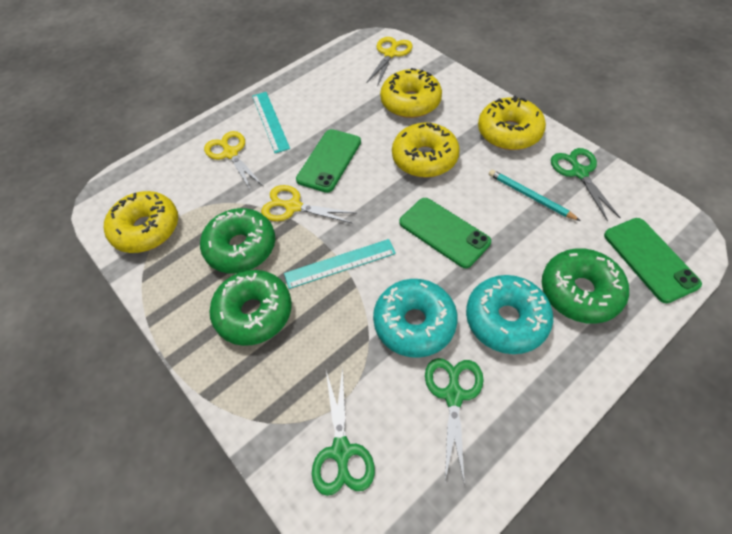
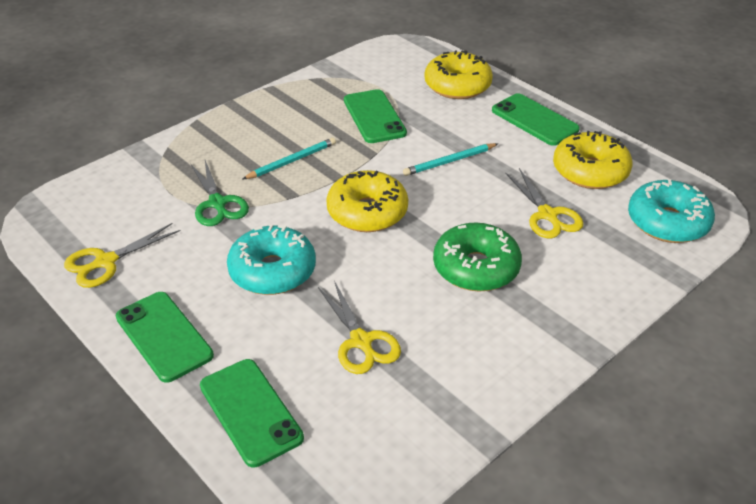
green donut: [200,208,275,274] [209,270,292,346] [542,248,629,324] = 3 -> [433,223,522,291] = 1
green phone: [296,129,361,193] [399,198,491,268] [604,218,702,303] = 3 -> [116,292,214,383] [200,359,304,467] [344,89,407,143] [492,93,580,146] = 4
green scissors: [312,367,375,496] [425,358,483,485] [551,148,621,222] = 3 -> [190,160,249,226] = 1
turquoise pencil: [489,169,581,221] = 1 -> [243,137,336,179] [403,143,498,176] = 2
turquoise ruler: [252,92,290,153] [284,239,396,289] = 2 -> none = 0
yellow donut: [104,191,178,253] [380,68,442,118] [392,123,460,178] [478,96,546,150] = 4 -> [326,170,408,232] [424,50,493,99] [553,131,633,189] = 3

